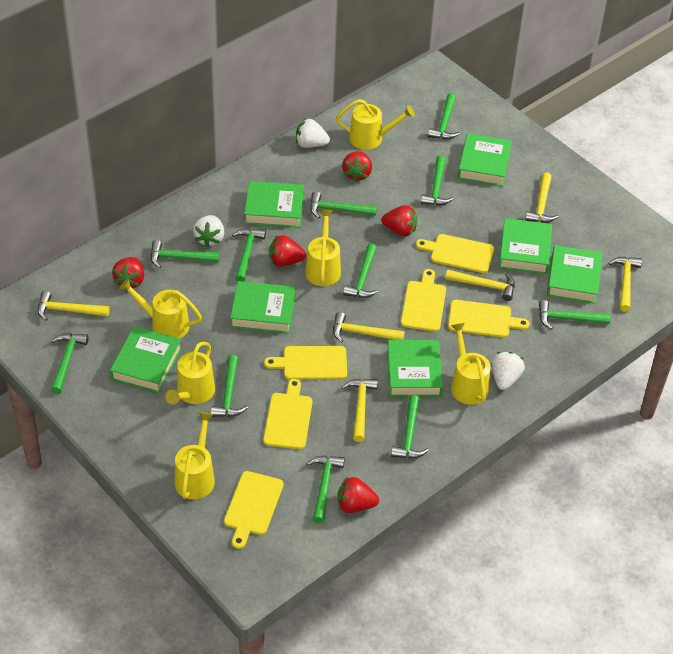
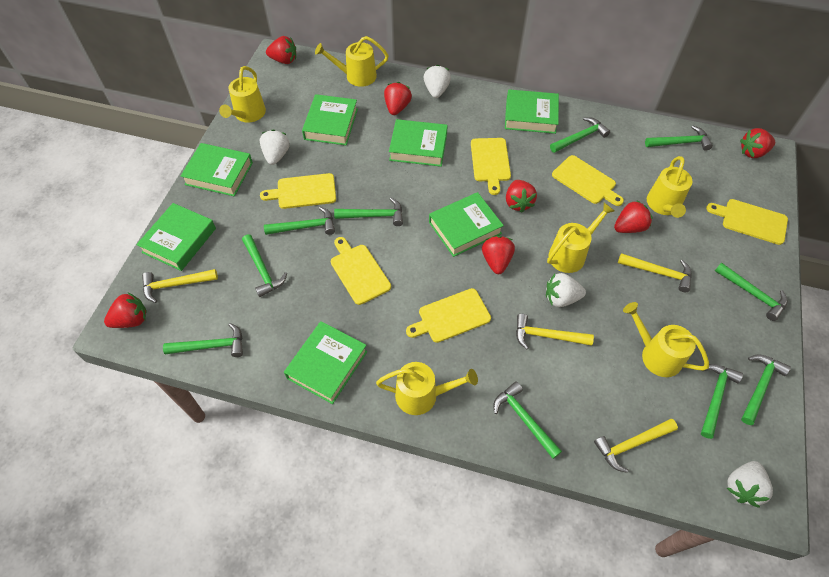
green hammer: [51,333,89,394] [151,240,220,268] [211,355,248,417] [232,228,266,282] [307,456,345,524] [310,191,377,218] [343,243,378,298] [391,395,429,459] [421,156,453,206] [428,93,460,139] [539,300,610,329] = 11 -> [163,323,243,357] [242,234,287,297] [264,207,335,235] [334,198,403,226] [494,382,562,459] [550,117,610,153] [645,126,713,151] [701,364,743,439] [715,263,788,321] [741,354,791,425] = 10
red strawberry: [112,257,144,288] [269,235,306,267] [337,477,379,513] [342,151,372,182] [381,205,417,236] = 5 -> [104,292,147,328] [266,36,296,64] [384,82,412,115] [482,236,515,274] [506,180,537,213] [614,200,653,233] [740,128,775,158] = 7
white strawberry: [193,215,225,247] [296,118,330,148] [491,352,525,390] = 3 -> [259,130,290,165] [424,65,451,98] [546,273,586,307] [727,461,773,508] = 4
yellow hammer: [38,291,110,321] [333,312,405,342] [342,379,378,442] [445,270,515,301] [525,172,558,223] [608,257,642,312] = 6 -> [142,269,218,303] [516,314,594,349] [594,419,678,473] [618,253,692,292] = 4

